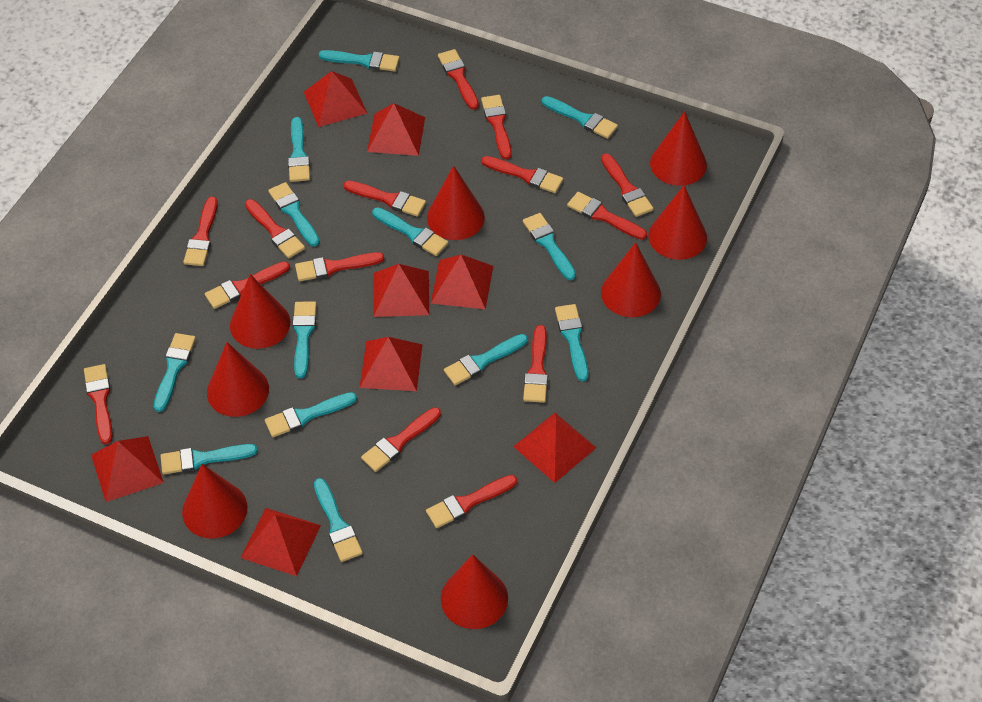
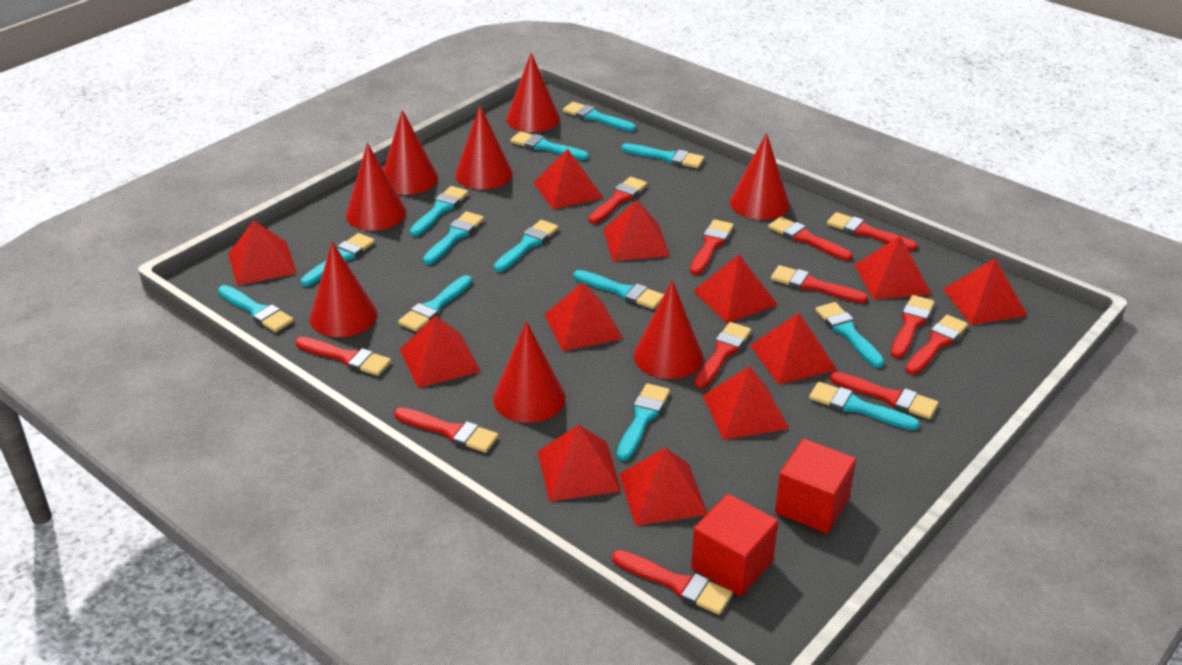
red brush: [84,364,113,444] [183,197,218,266] [205,261,290,309] [245,199,305,258] [295,252,384,281] [344,181,426,217] [361,407,441,472] [426,475,517,528] [438,49,479,110] [481,95,512,160] [481,156,563,193] [523,325,548,403] [567,192,647,240] [601,153,654,217] = 14 -> [295,337,391,376] [394,407,498,453] [589,177,647,224] [612,550,733,615] [690,219,734,275] [694,322,751,388] [768,217,853,261] [771,265,868,303] [827,212,918,251] [830,372,938,419] [891,295,935,359] [906,315,968,375] = 12
red cube: none = 0 -> [691,494,778,596] [775,439,856,534] = 2
red pyramid: [91,436,164,502] [241,508,321,576] [304,71,367,127] [360,337,423,391] [367,103,425,156] [373,264,429,317] [431,255,493,309] [513,413,596,483] = 8 -> [228,221,297,286] [400,315,481,388] [533,149,604,209] [538,424,621,502] [544,282,623,351] [603,200,670,261] [619,447,708,526] [693,254,778,323] [703,366,789,440] [750,313,837,385] [855,236,931,300] [943,259,1028,325] = 12

